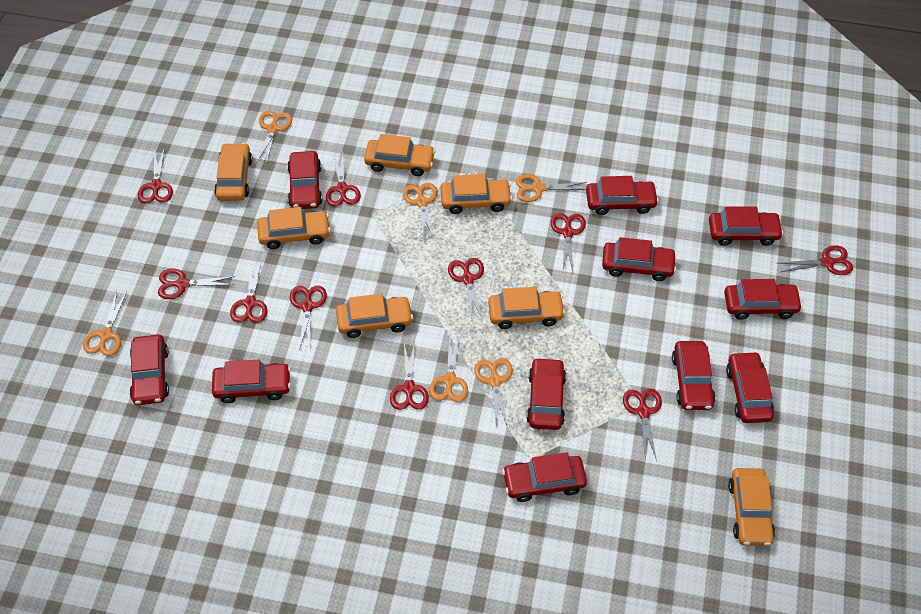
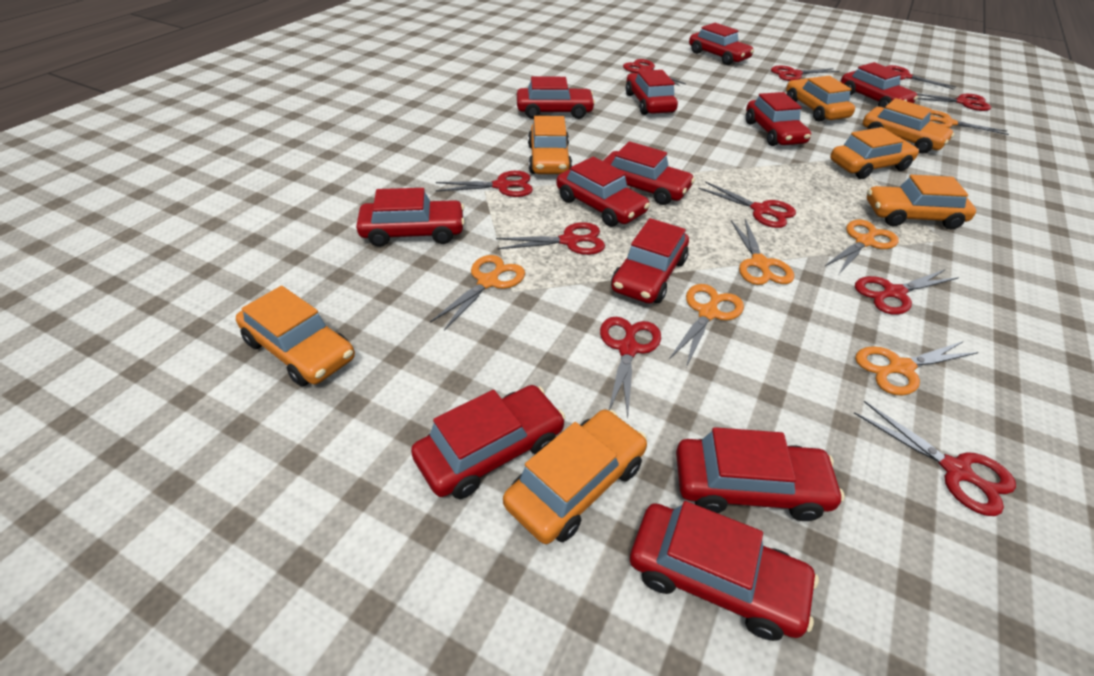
red car: [129,335,169,405] [212,360,291,403] [287,151,322,209] [502,453,587,502] [526,357,566,430] [586,176,659,215] [602,237,677,281] [672,341,715,410] [709,207,783,246] [724,279,802,320] [726,351,774,423] = 11 -> [356,188,465,247] [411,385,565,499] [517,76,595,119] [556,157,650,227] [603,141,695,205] [611,218,689,304] [626,70,678,115] [630,501,819,641] [676,427,845,521] [689,23,754,65] [746,92,811,146] [841,62,918,108] = 12

